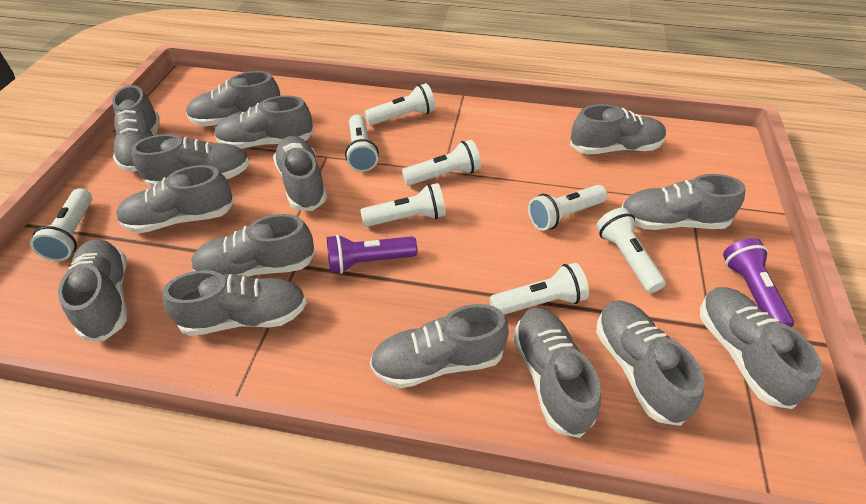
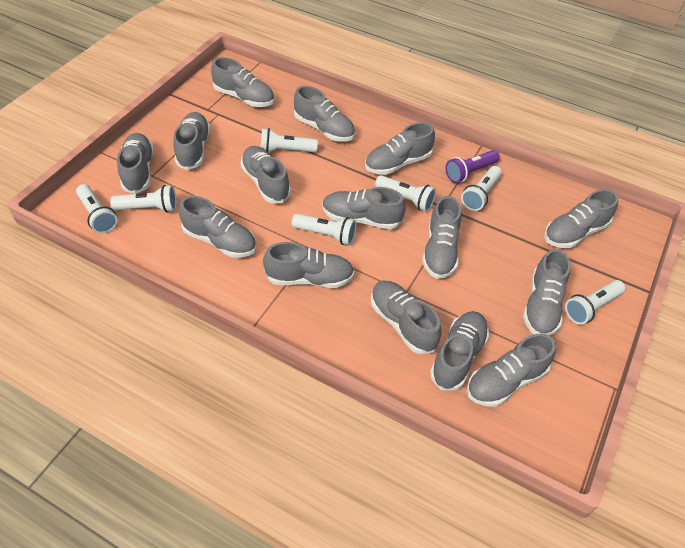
purple flashlight: [327,234,417,274] [723,238,794,327] = 2 -> [445,150,500,183] = 1
white flashlight: [30,188,92,261] [345,115,379,172] [360,183,446,227] [365,83,436,125] [402,140,481,186] [489,263,589,315] [528,185,607,231] [596,208,666,293] = 8 -> [76,184,117,234] [110,185,177,213] [261,128,318,153] [292,214,356,245] [375,175,436,212] [461,166,502,211] [565,280,625,325] = 7

